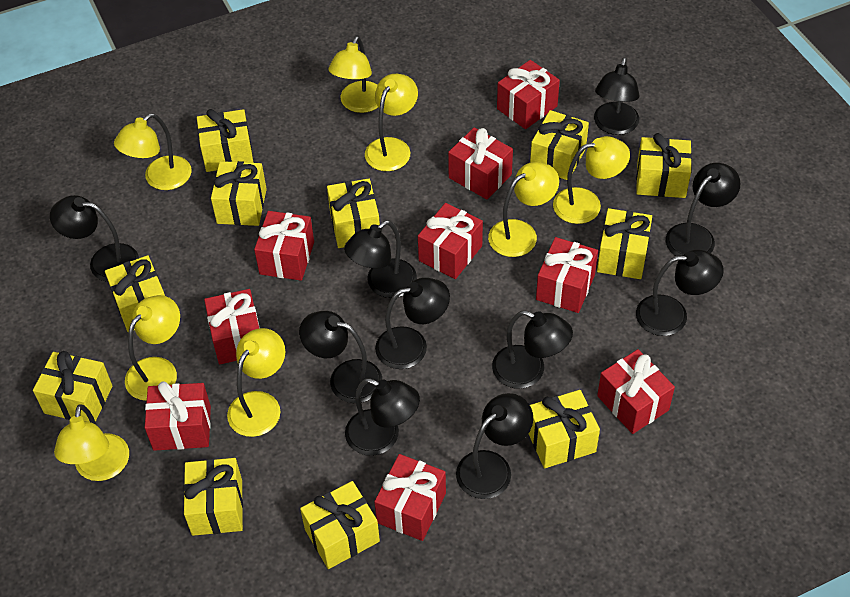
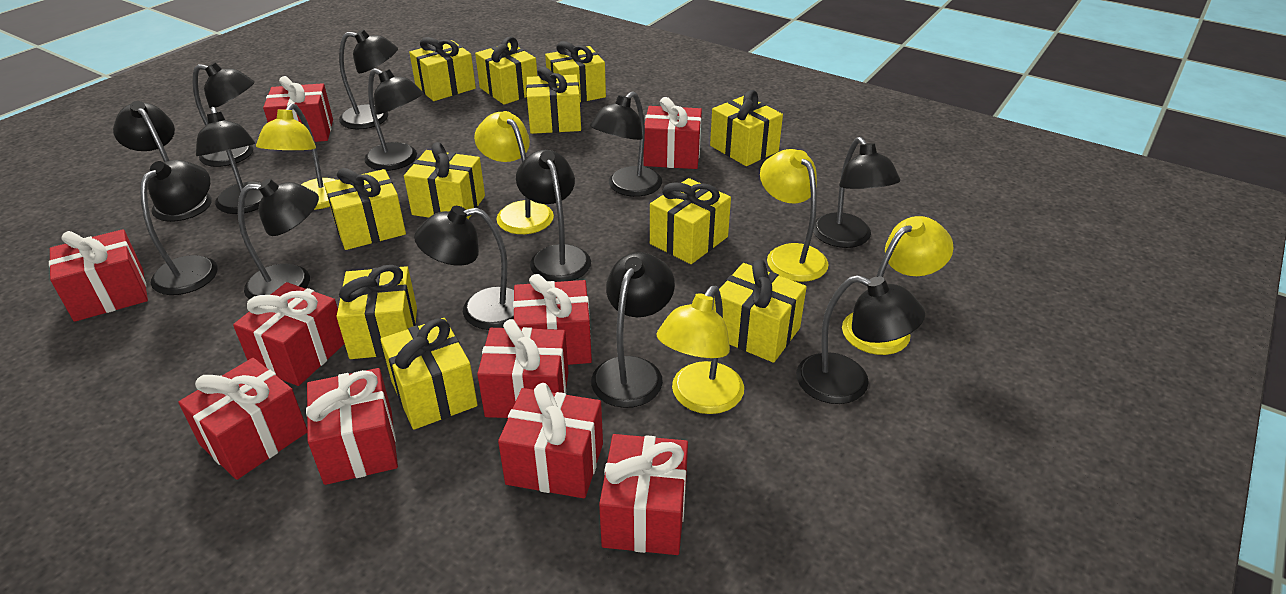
black lamp: [50,195,139,282] [299,311,382,403] [344,220,417,298] [345,378,420,456] [375,278,450,369] [456,393,533,499] [492,311,573,389] [594,57,639,135] [636,250,724,336] [666,163,741,256] = 10 -> [113,101,212,222] [140,160,218,295] [193,63,255,167] [196,107,263,214] [238,179,319,299] [339,30,398,129] [364,68,423,171] [414,206,514,330] [516,150,591,282] [590,91,662,197] [591,252,675,408] [796,275,925,404] [813,137,900,248] = 13
red gift: [145,381,211,451] [204,289,260,364] [254,211,314,281] [374,454,446,541] [418,203,483,279] [448,128,513,199] [497,60,560,129] [536,237,598,313] [597,349,675,434] = 9 -> [49,229,148,322] [178,358,307,480] [233,282,345,386] [263,76,333,142] [306,368,398,485] [477,319,569,418] [498,383,603,498] [513,274,592,365] [599,434,688,555] [644,97,702,169] = 10
yellow lamp: [54,404,129,481] [114,113,192,190] [125,295,180,401] [227,328,285,437] [329,36,378,113] [365,74,418,171] [488,162,559,257] [553,136,630,224] = 8 -> [256,103,336,210] [474,111,554,234] [656,286,744,414] [760,149,828,282] [842,216,954,355] = 5

